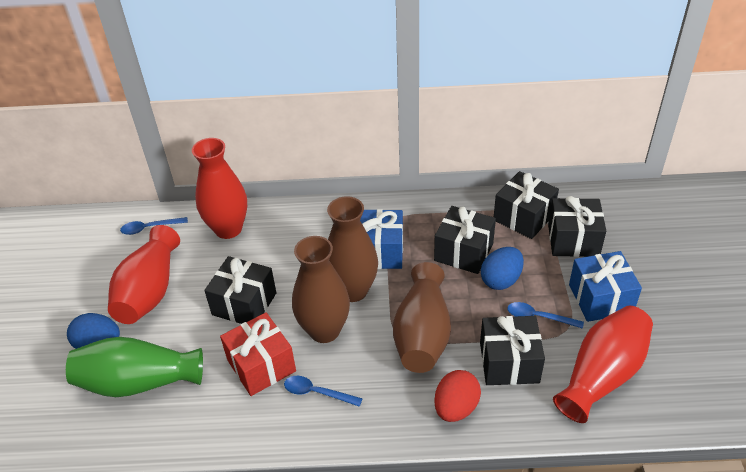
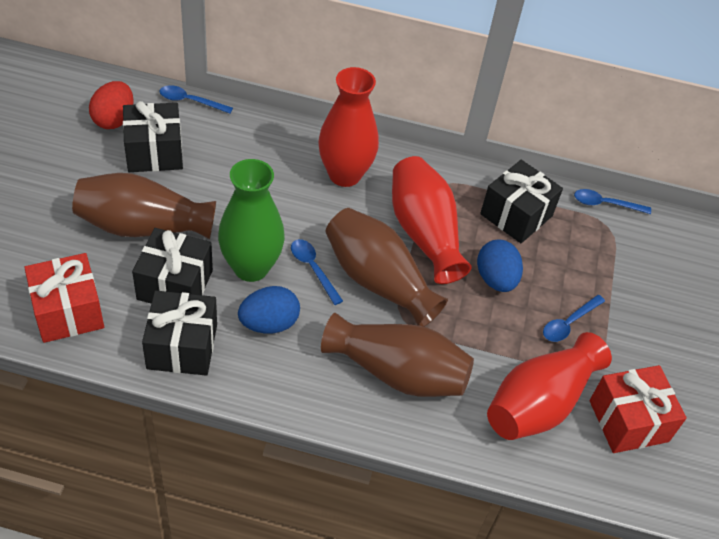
black gift: [204,256,276,324] [434,206,496,274] [480,316,545,385] [494,171,559,239] [548,196,606,257] = 5 -> [123,101,183,172] [132,228,213,303] [142,290,217,376] [480,160,563,243] = 4
blue gift: [360,209,403,269] [569,251,642,322] = 2 -> none = 0
blue spoon: [120,217,188,235] [284,376,363,407] [507,302,584,329] = 3 -> [159,85,233,114] [291,239,343,305] [543,295,605,342] [574,189,651,214] = 4
red gift: [220,312,296,396] = 1 -> [24,253,104,343] [589,365,687,453] = 2

